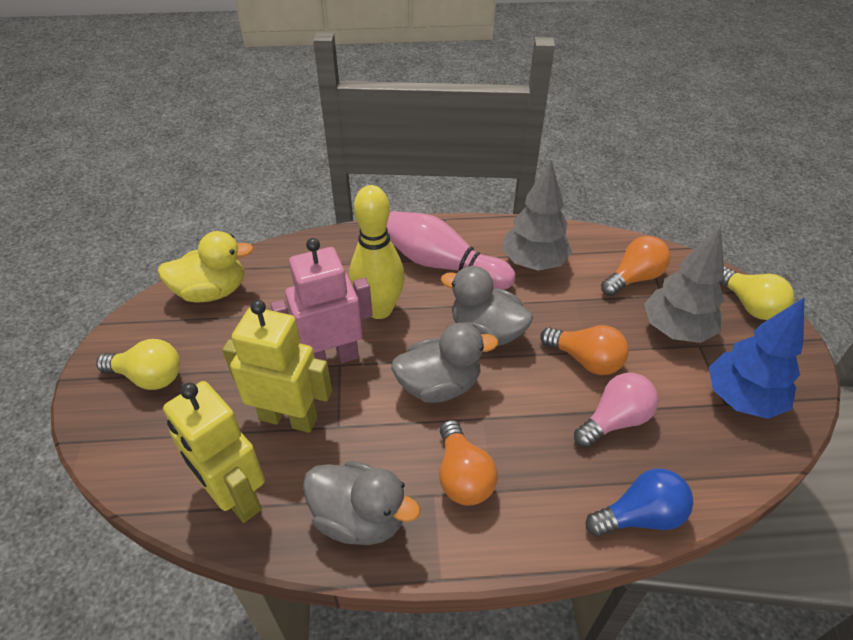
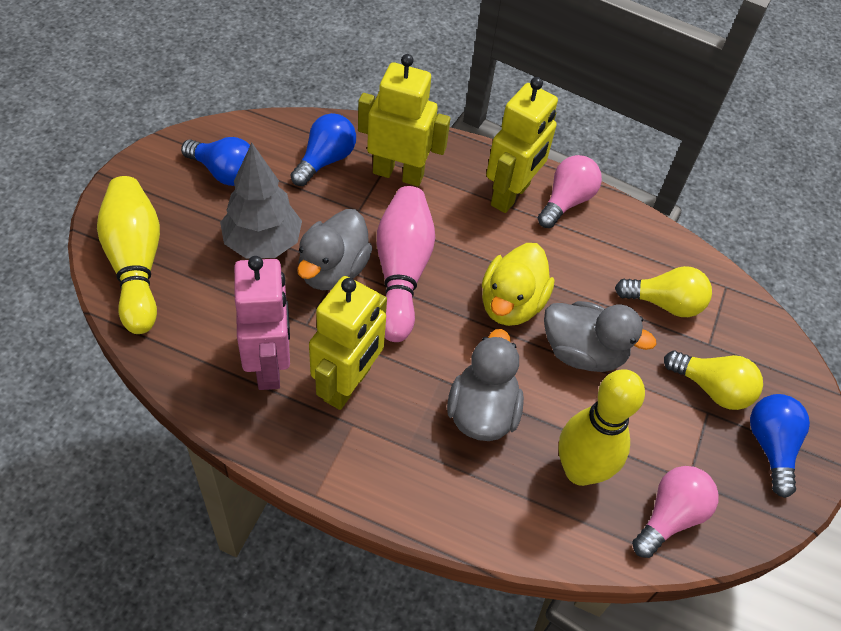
blue light bulb: [586,468,693,537] = 1 -> [181,137,250,186] [290,113,356,186] [750,394,810,498] = 3
blue tree: [709,298,804,419] = 1 -> none = 0
grey tree: [502,160,572,271] [644,227,724,343] = 2 -> [220,143,302,258] = 1
orange light bulb: [439,420,498,506] [540,325,629,375] [601,236,670,296] = 3 -> none = 0
pink light bulb: [574,373,658,448] = 1 -> [538,155,602,228] [632,466,719,558] = 2
yellow bowling pin: [349,185,405,319] = 1 -> [97,176,160,334] [558,369,645,486] = 2
yellow robot: [163,381,265,523] [222,300,332,433] = 2 -> [309,276,387,410] [358,54,451,186] [486,77,558,213] = 3

